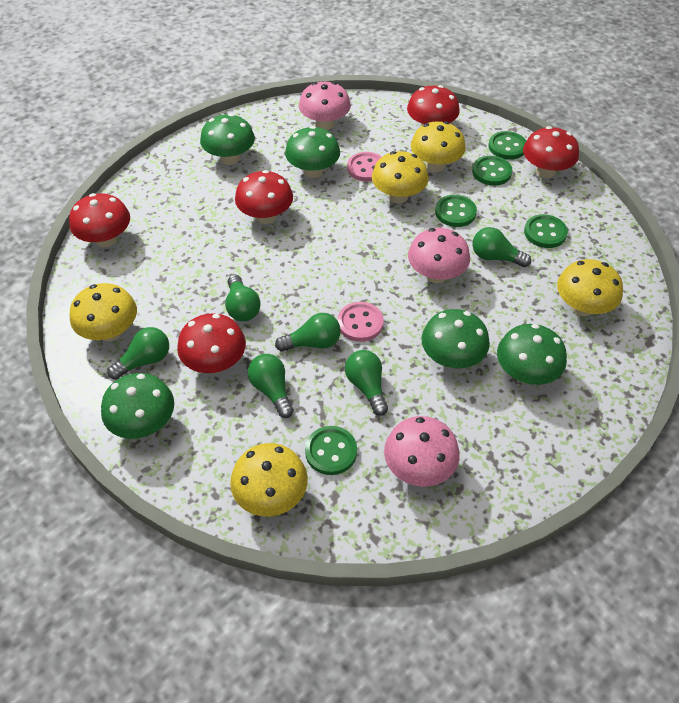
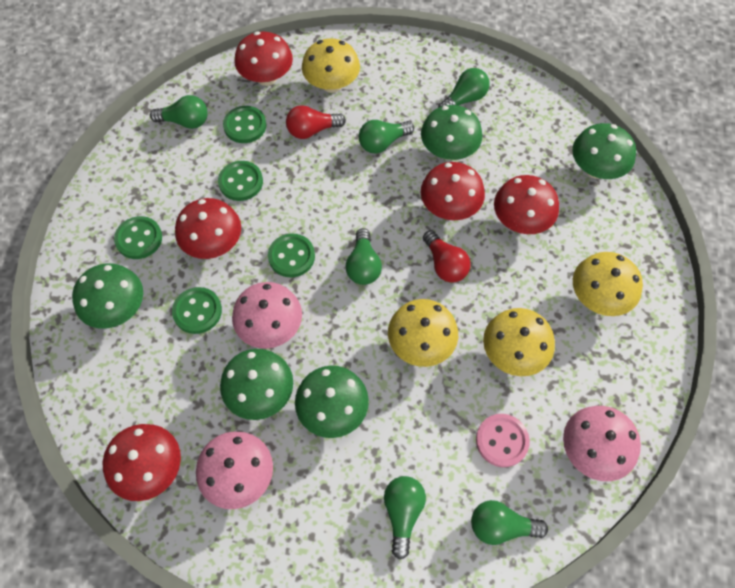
pink button: [337,302,384,342] [347,152,382,182] = 2 -> [476,414,530,467] = 1
red light bulb: none = 0 -> [286,105,346,139] [423,230,471,283] = 2
yellow mushroom: [70,283,137,341] [230,443,308,516] [372,151,429,203] [411,121,466,172] [557,259,623,316] = 5 -> [302,38,360,93] [388,299,458,367] [483,308,555,376] [573,252,643,316] = 4

